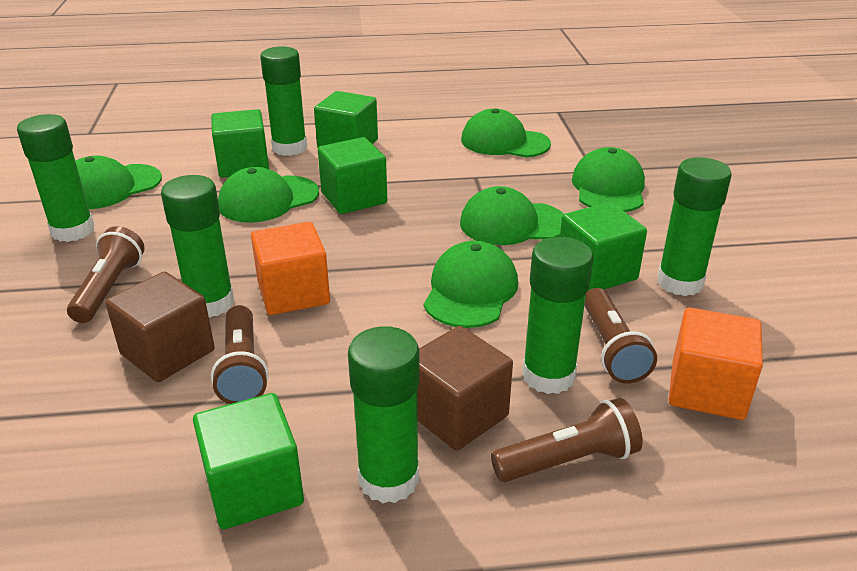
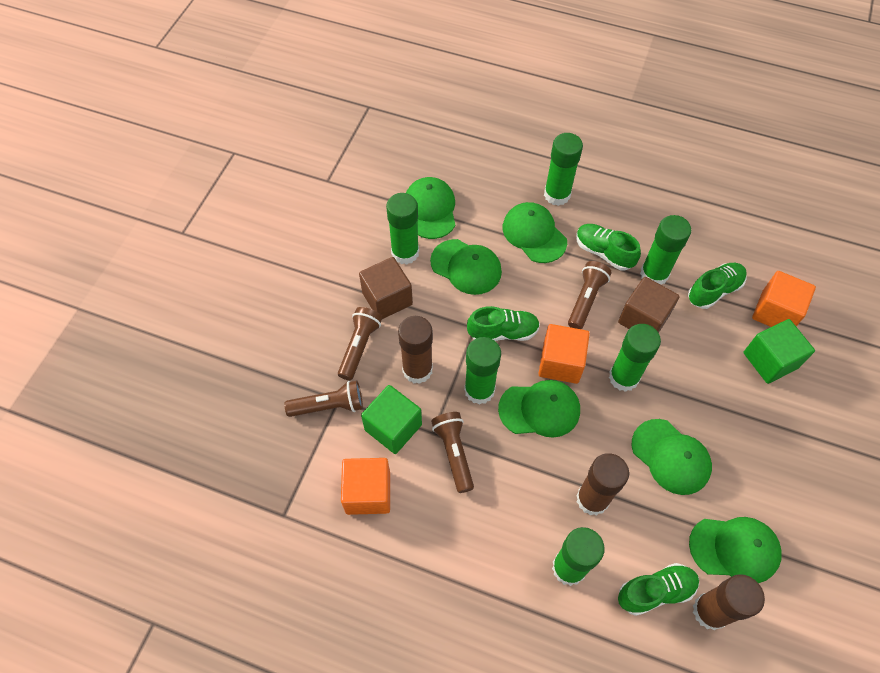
brown glue stick: none = 0 -> [398,316,433,384] [576,453,629,516] [693,574,765,630] = 3
green cube: [193,393,304,529] [211,109,269,178] [314,91,378,148] [318,137,387,214] [560,202,647,291] = 5 -> [361,385,422,454] [743,319,815,384] = 2
green shoe: none = 0 -> [467,306,540,341] [576,224,641,270] [618,563,699,616] [688,263,747,309] = 4
orange cube: [251,222,330,315] [669,307,763,420] = 2 -> [341,458,390,515] [539,324,590,384] [752,271,816,327] = 3

